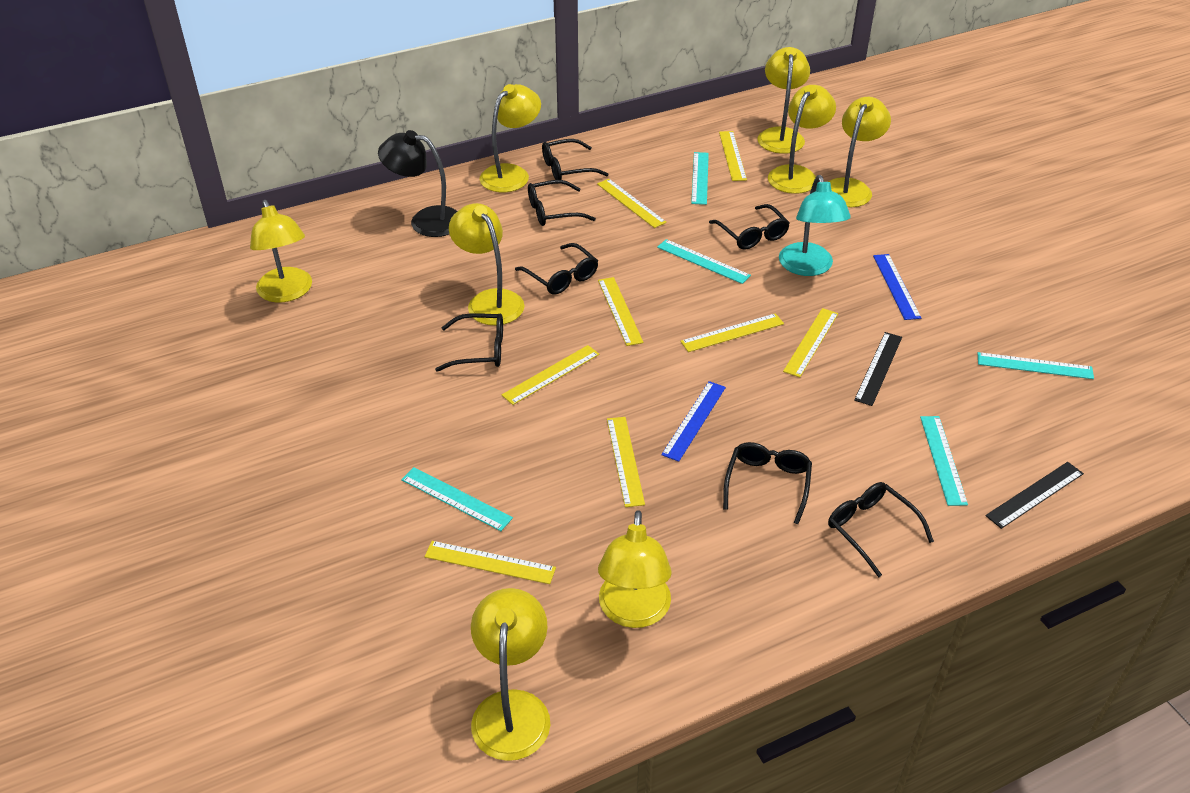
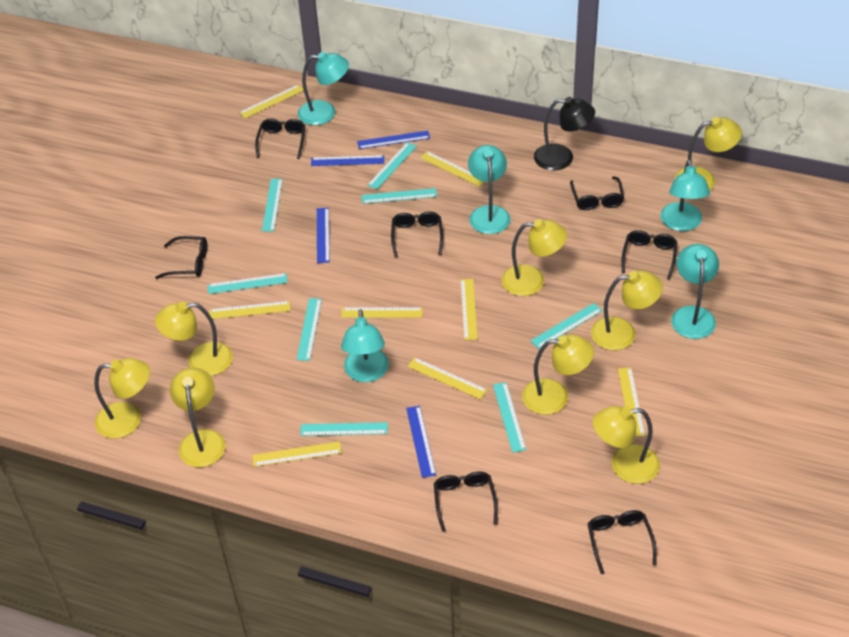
black ruler: [854,332,902,406] [985,462,1084,529] = 2 -> none = 0
blue ruler: [661,381,726,462] [873,254,921,320] = 2 -> [311,155,384,166] [317,208,330,263] [357,131,430,149] [406,406,436,478] = 4
turquoise lamp: [779,175,851,276] = 1 -> [298,52,349,125] [341,309,389,382] [468,145,510,234] [661,160,710,231] [671,244,719,339] = 5
turquoise ruler: [401,467,513,531] [657,239,751,284] [691,152,709,205] [920,416,968,506] [977,352,1094,379] = 5 -> [208,273,288,294] [262,179,283,232] [297,298,322,361] [300,422,388,436] [361,188,437,204] [367,142,417,189] [493,382,526,453] [531,303,602,349] = 8

